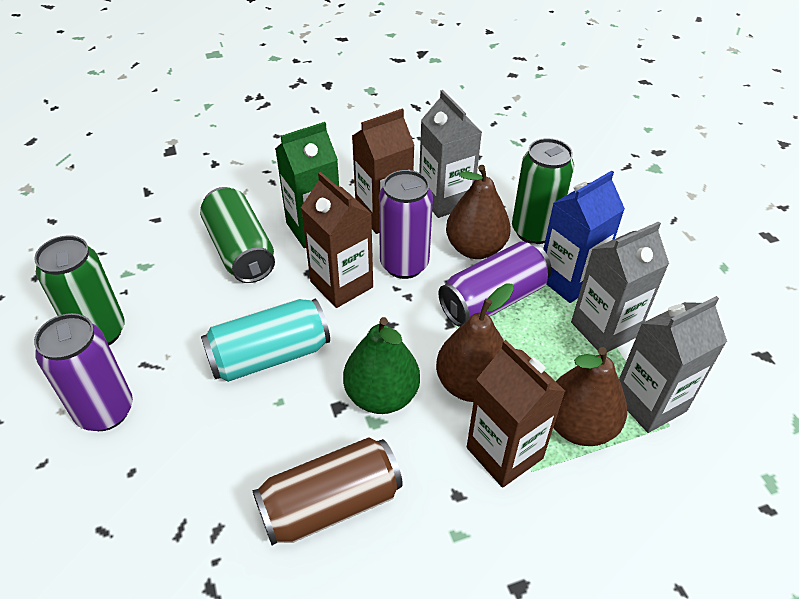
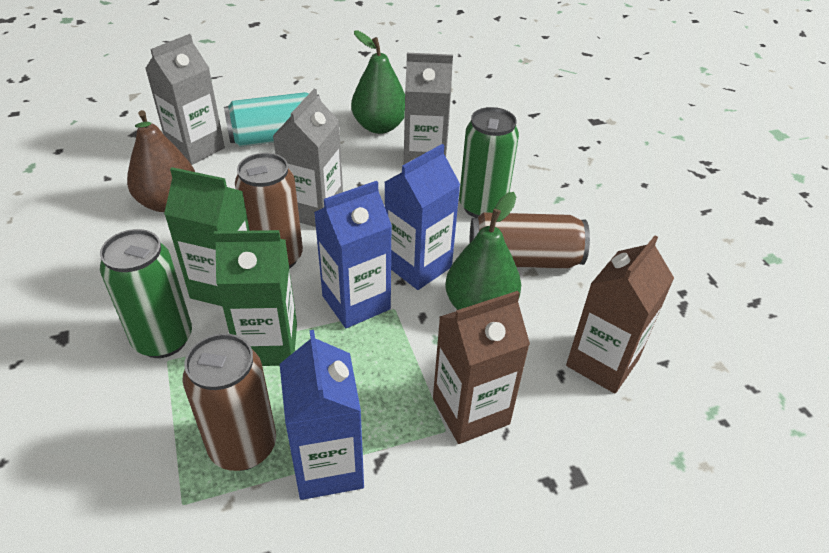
blue carton: [543,171,625,303] = 1 -> [280,330,364,500] [314,181,392,328] [385,144,460,290] = 3
brown can: [252,437,403,546] = 1 -> [182,333,276,471] [235,153,303,269] [469,212,590,269] = 3
brown carton: [301,172,373,308] [352,109,415,234] [467,340,565,488] = 3 -> [433,291,530,444] [566,235,674,394] = 2
brown pear: [436,283,514,402] [446,165,511,259] [553,347,627,446] = 3 -> [127,110,195,212] = 1
green can: [34,236,125,345] [200,187,275,283] [512,138,574,244] = 3 -> [100,229,192,358] [459,107,519,218] = 2
green carton: [275,122,339,248] = 1 -> [164,167,250,306] [214,230,297,366] = 2
green pear: [343,317,420,414] = 1 -> [351,30,405,134] [445,192,521,310] = 2
purple can: [34,313,133,431] [379,170,433,279] [438,241,552,327] = 3 -> none = 0

